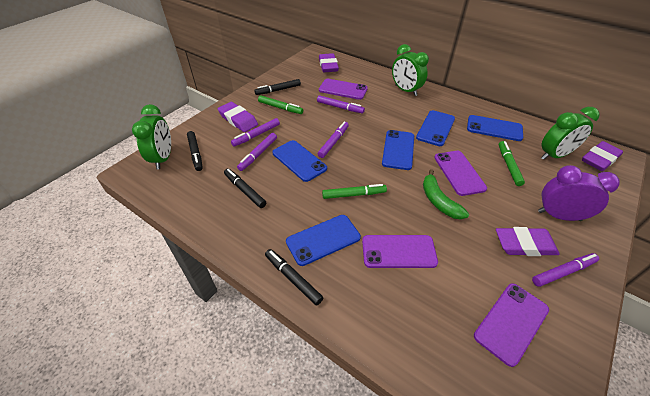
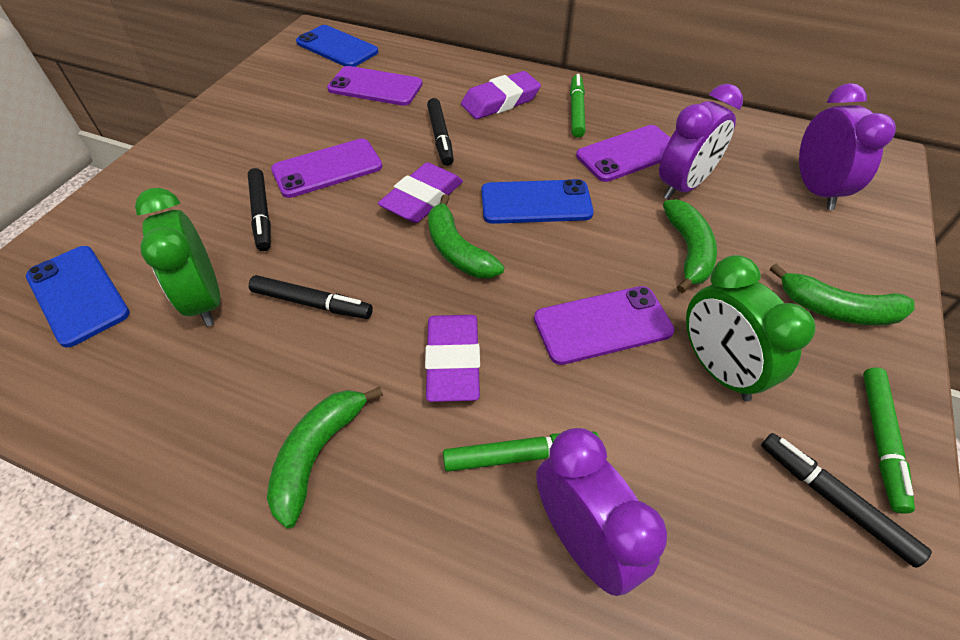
blue phone: [272,140,327,182] [286,215,361,266] [382,130,414,170] [416,110,455,146] [467,115,523,141] = 5 -> [26,246,130,347] [296,25,378,67] [481,179,594,224] = 3
green banana: [423,169,469,220] = 1 -> [267,387,383,529] [428,194,504,278] [663,199,717,293] [770,264,915,325] = 4
green clock: [132,104,171,169] [392,44,429,96] [541,107,600,160] = 3 -> [135,188,220,327] [686,255,816,402] = 2
purple clock: [538,165,620,221] = 1 -> [536,428,667,596] [659,84,743,200] [799,83,896,210] = 3
purple eraser: [218,102,258,132] [319,53,339,72] [496,227,560,256] [582,141,623,171] = 4 -> [378,162,463,223] [425,315,480,402] [461,71,541,119] = 3
purple marker: [231,118,280,146] [237,133,277,171] [317,95,365,113] [317,122,349,158] [532,253,599,287] = 5 -> none = 0

